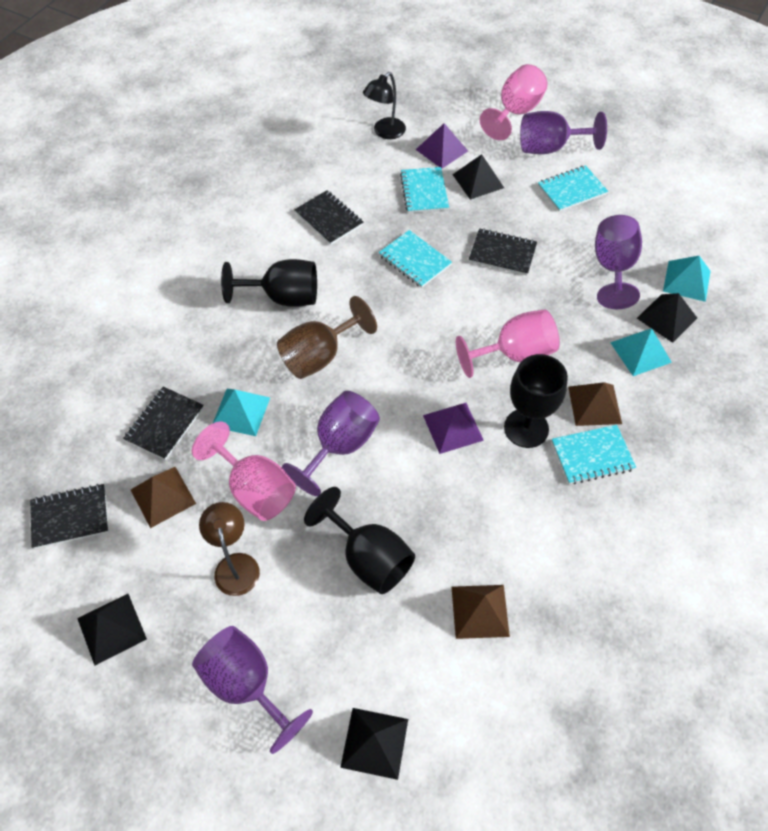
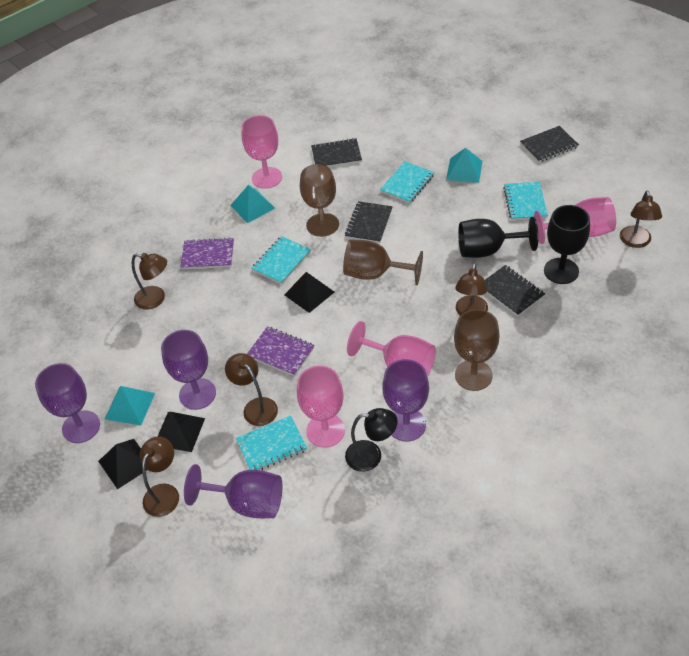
black goblet: [221,259,317,307] [304,487,415,594] [504,354,568,448] = 3 -> [458,217,539,258] [544,205,590,284] = 2
black pyramid: [77,594,147,666] [340,708,408,780] [452,154,504,200] [637,293,697,343] = 4 -> [98,439,147,489] [157,412,205,452] [284,272,334,313] = 3
brown goblet: [277,296,377,379] = 1 -> [300,164,339,237] [343,240,423,285] [454,309,500,391] = 3
brown lamp: [199,502,260,596] = 1 -> [132,253,167,310] [140,436,179,517] [225,353,278,426] [455,263,488,316] [620,191,662,248] = 5
brown pyramid: [131,467,196,528] [452,585,510,639] [568,382,622,426] = 3 -> none = 0
pink goblet: [192,421,296,521] [456,310,560,378] [480,64,548,140] = 3 -> [241,115,282,189] [297,366,345,448] [347,321,436,377] [534,197,616,244] = 4
purple notebook: none = 0 -> [181,237,234,269] [247,326,314,376] = 2
purple pyramid: [416,123,468,169] [423,403,484,454] = 2 -> none = 0

